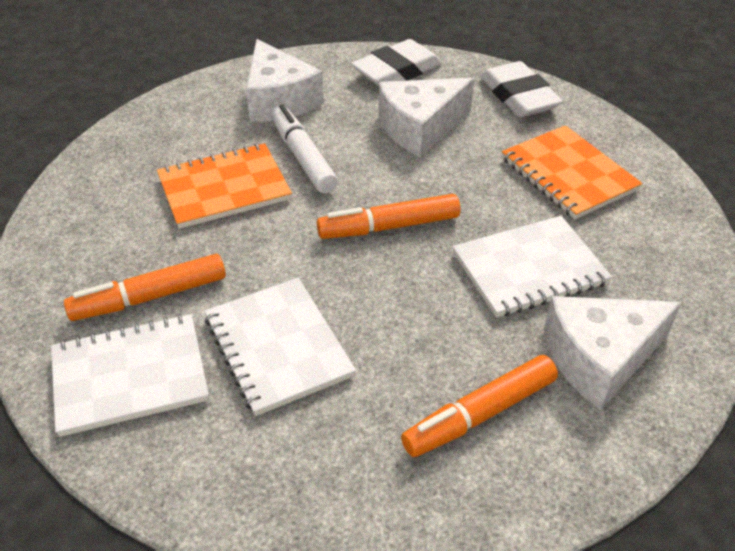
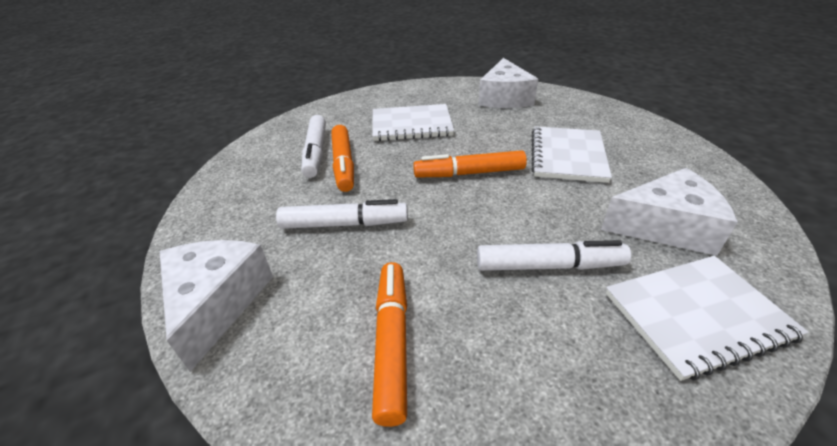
orange notebook: [157,143,292,229] [502,125,642,219] = 2 -> none = 0
white eraser: [351,39,442,86] [480,61,563,117] = 2 -> none = 0
white marker: [271,104,338,193] = 1 -> [276,199,408,229] [301,115,326,178] [477,240,631,271] = 3

